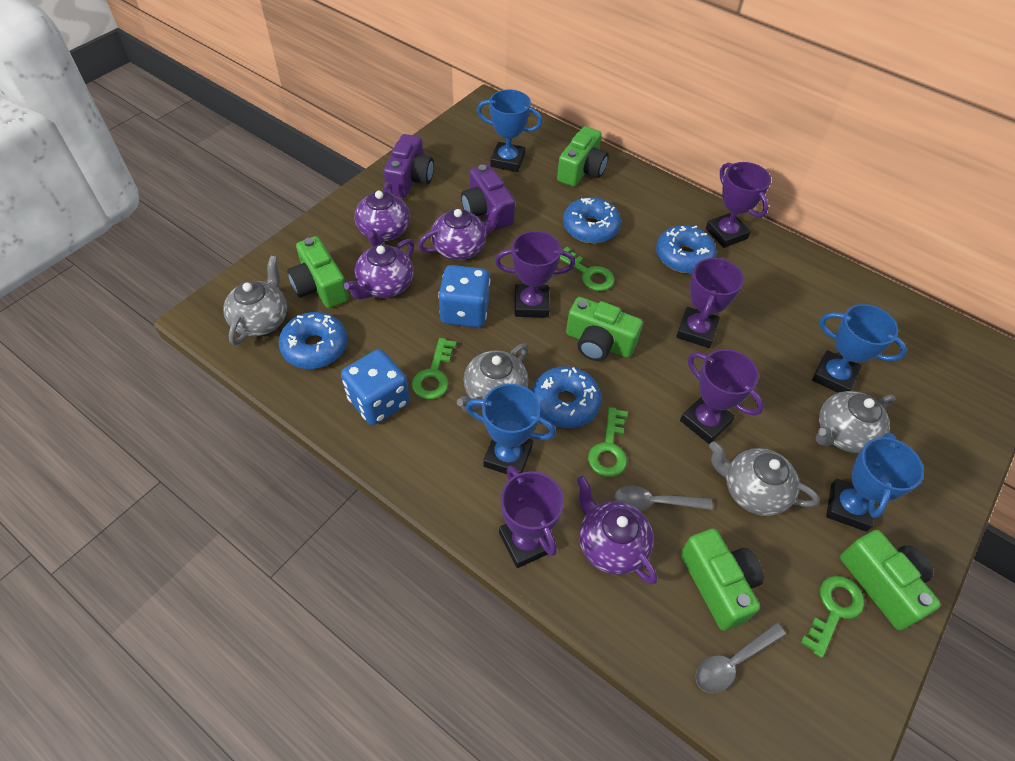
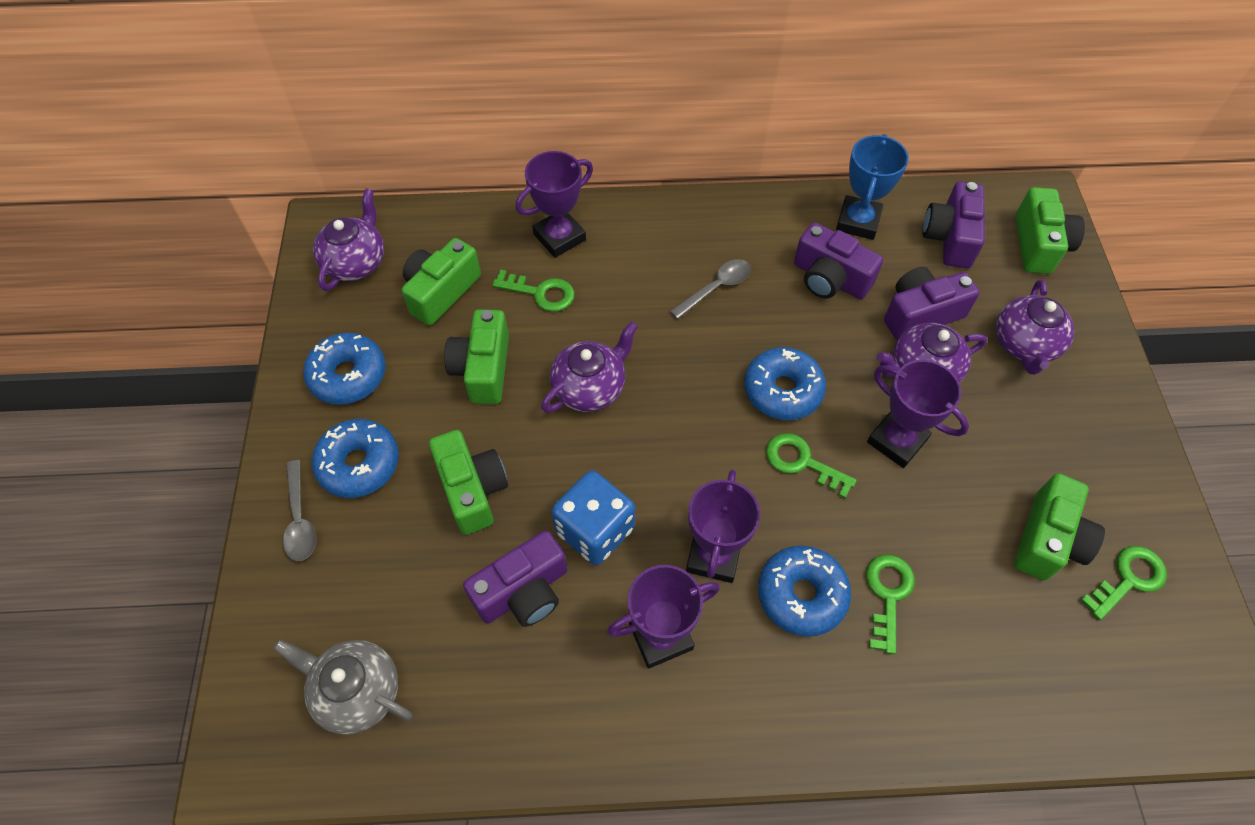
blue dice: [341,349,410,425] [438,265,490,328] = 2 -> [552,470,635,565] = 1
blue trophy: [466,384,556,474] [477,90,543,172] [812,304,907,393] [826,432,924,532] = 4 -> [836,134,909,240] = 1
grey teapot: [223,256,287,345] [457,344,528,413] [709,441,820,516] [816,391,895,453] = 4 -> [273,640,412,735] = 1
purple camera: [383,134,434,197] [461,164,515,229] = 2 -> [463,530,567,627] [794,222,883,299] [884,267,980,340] [922,181,985,268] = 4
purple trophy: [495,231,575,318] [499,466,564,568] [676,257,744,348] [680,349,764,444] [706,162,771,248] = 5 -> [516,151,593,258] [607,565,720,668] [686,470,760,583] [867,360,969,468] = 4

